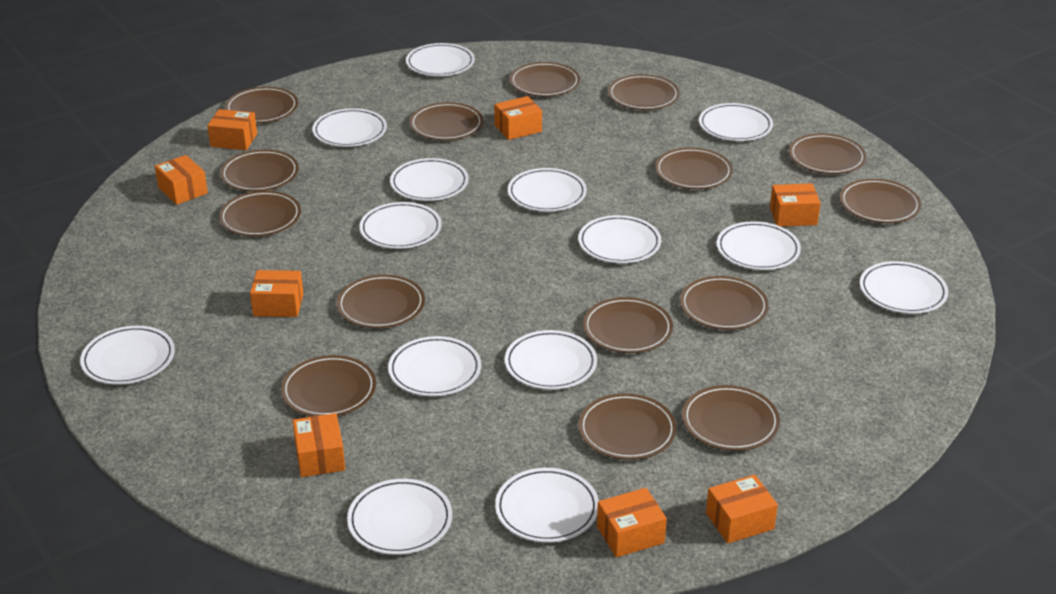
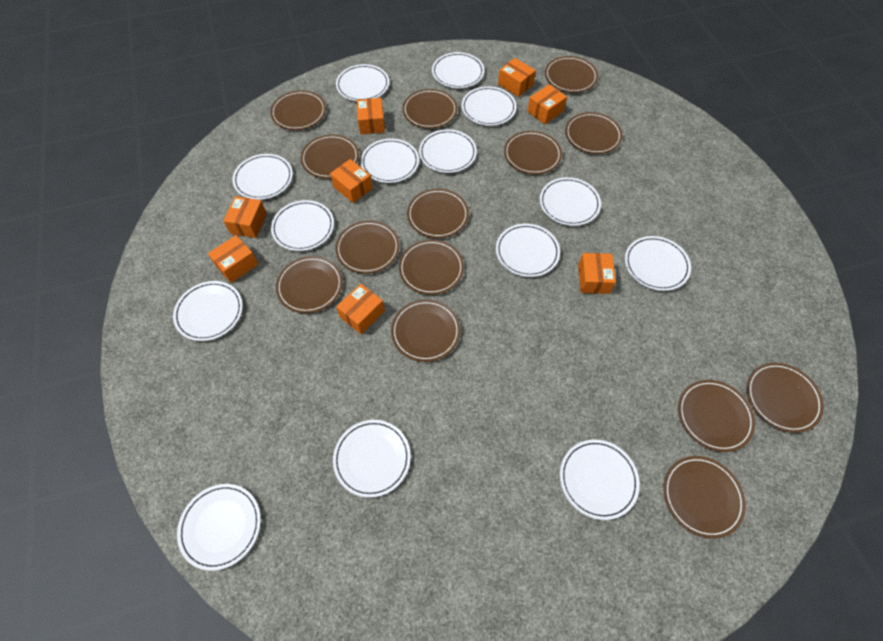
brown plate: [219,191,301,236] [220,150,299,191] [225,87,298,123] [281,355,376,416] [337,275,425,328] [409,102,483,140] [510,62,580,97] [578,393,677,460] [583,297,673,353] [608,74,680,110] [655,148,733,189] [680,276,769,330] [682,385,780,451] [789,133,866,174] [840,179,921,223] = 15 -> [270,90,326,130] [276,256,343,313] [301,134,359,179] [335,221,400,274] [391,300,460,362] [399,239,464,295] [402,89,457,129] [407,189,469,238] [504,131,562,174] [545,56,598,93] [565,112,622,154] [663,456,746,539] [678,380,755,452] [747,363,824,433] = 14

